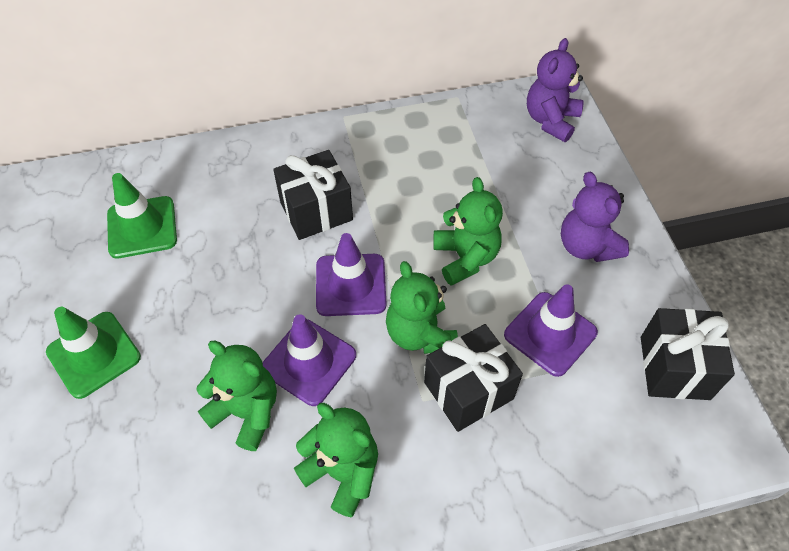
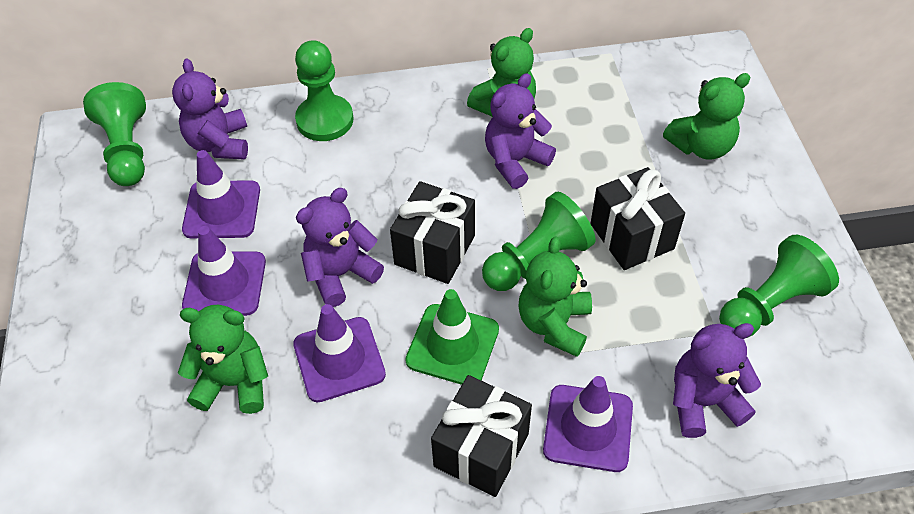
green pawn: none = 0 -> [83,82,146,186] [295,40,354,141] [482,192,596,291] [719,235,839,338] = 4
green traffic cone: [46,307,141,399] [107,173,177,259] = 2 -> [405,289,499,385] = 1
purple teddy bear: [527,38,584,142] [561,172,629,262] = 2 -> [172,58,248,159] [296,188,384,307] [485,73,556,189] [673,323,761,438] = 4
purple traffic cone: [263,314,356,406] [316,233,387,316] [504,285,598,377] = 3 -> [182,150,260,238] [182,226,266,316] [293,304,386,402] [543,376,633,472] = 4

